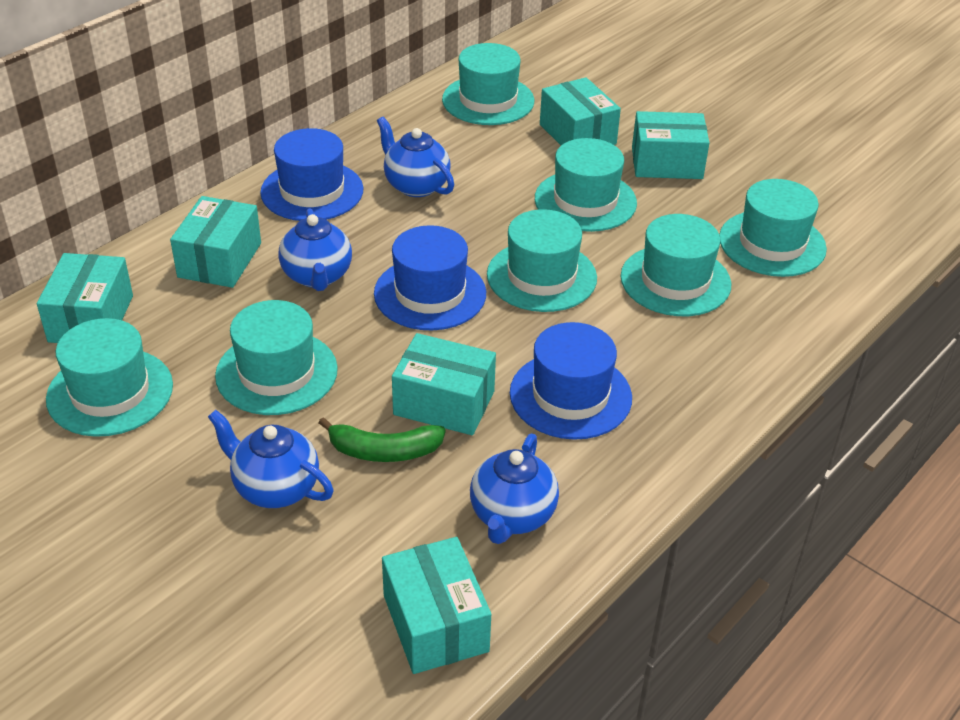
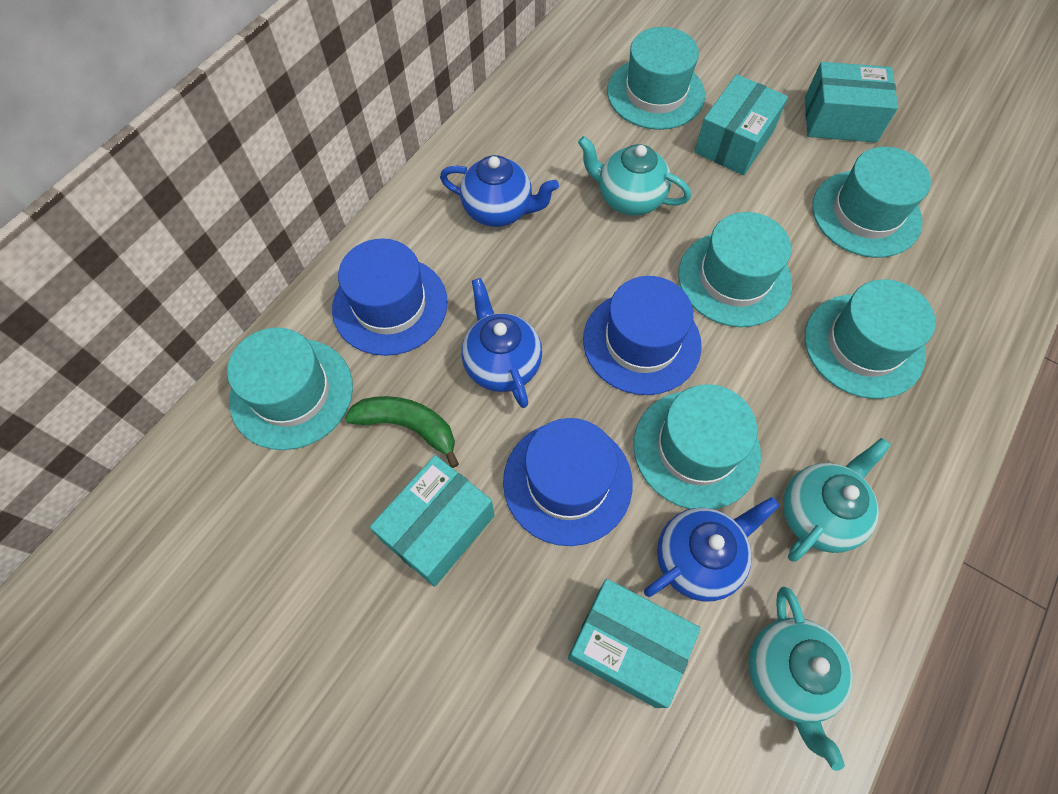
blue teapot: [208,410,333,508] [279,208,352,291] [377,116,454,197] [470,434,559,544] = 4 -> [440,155,559,227] [462,278,542,408] [644,497,779,601] = 3
turquoise box: [37,253,133,343] [170,196,261,288] [382,537,491,674] [392,333,496,435] [540,77,621,145] [632,111,709,179] = 6 -> [370,455,495,587] [568,579,701,708] [694,74,788,175] [805,62,898,143] = 4
turquoise hat: [46,318,173,437] [215,300,338,415] [442,43,534,125] [487,209,597,312] [535,138,637,232] [621,214,731,316] [719,179,827,277] = 7 -> [227,327,353,450] [607,27,705,130] [633,384,761,510] [678,212,792,327] [805,279,936,399] [812,147,931,258] = 6
turquoise teapot: none = 0 -> [578,136,691,216] [748,587,853,771] [783,438,891,562] = 3

